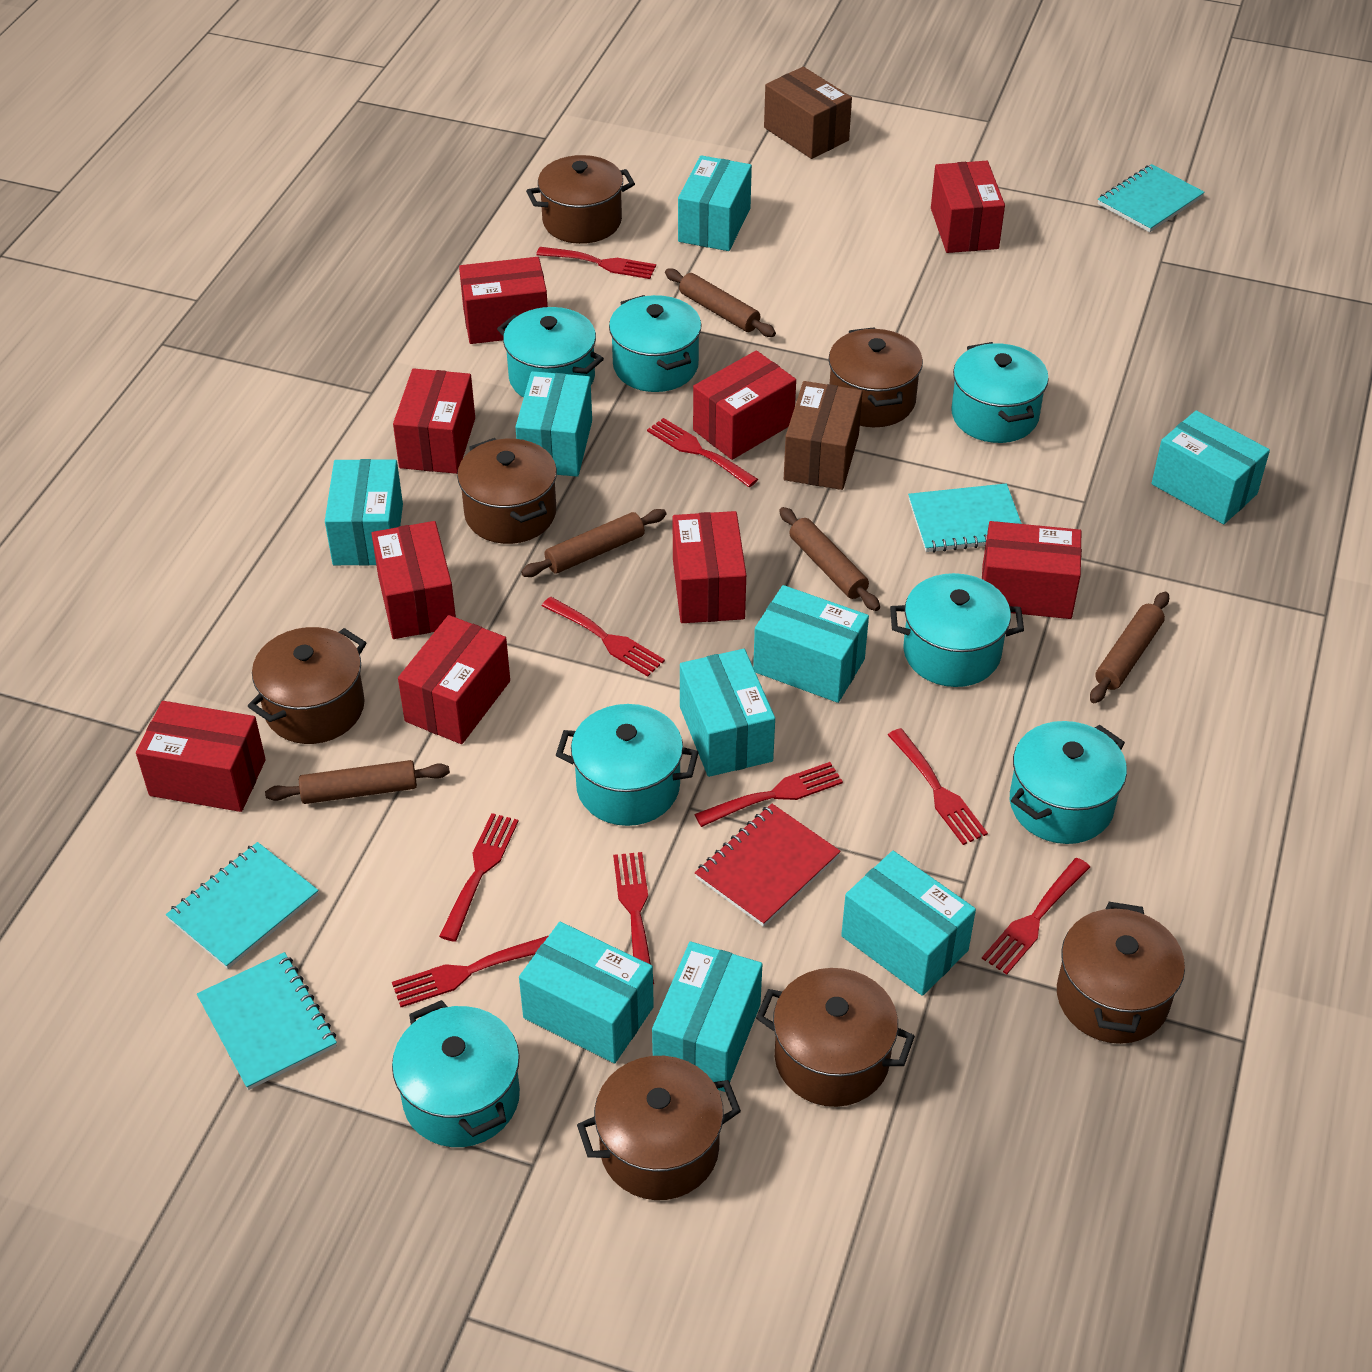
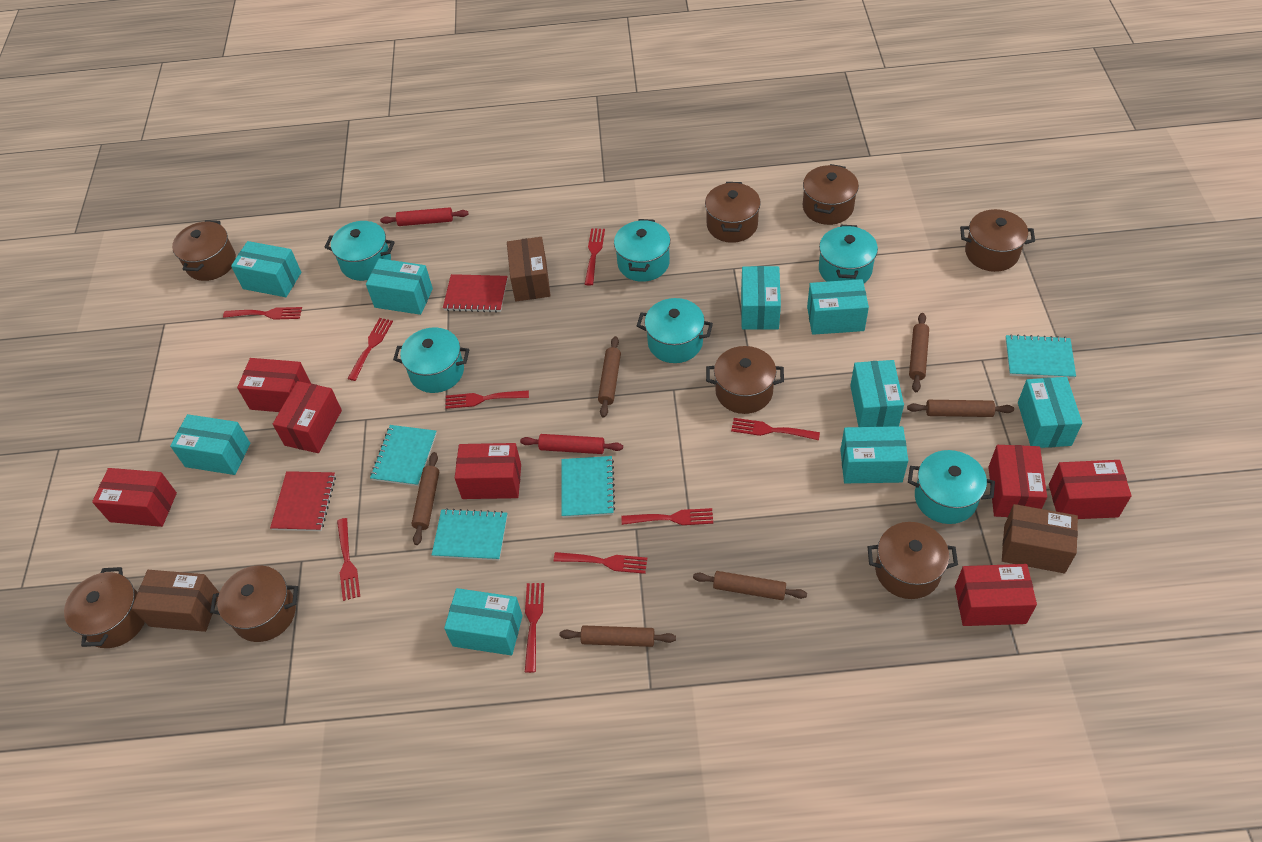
brown box: [764,67,852,159] [784,381,863,490] = 2 -> [132,570,219,632] [507,237,551,301] [1002,504,1078,573] = 3
brown pot: [248,627,366,744] [457,438,557,544] [526,155,635,244] [577,1056,741,1200] [756,968,915,1107] [828,327,923,427] [1057,902,1185,1044] = 7 -> [64,567,145,648] [172,220,236,281] [210,566,298,642] [705,182,761,243] [706,346,784,414] [803,164,859,225] [868,522,958,599] [960,209,1035,272] = 8
brown rolling pin: [265,760,450,804] [521,509,666,577] [665,268,776,337] [779,507,880,611] [1090,592,1169,703] = 5 -> [411,452,439,545] [560,625,676,647] [598,336,621,418] [693,571,807,600] [907,400,1014,417] [909,313,929,392] = 6
red box: [136,701,266,812] [371,521,456,639] [393,368,475,474] [398,615,510,744] [459,257,548,344] [673,511,746,623] [693,350,796,460] [931,161,1005,253] [982,521,1082,619] = 9 -> [92,468,177,527] [237,358,311,412] [273,381,342,453] [455,443,521,499] [955,564,1037,626] [988,445,1047,517] [1049,460,1132,519] = 7
red notebook: [695,804,841,927] = 1 -> [270,471,336,531] [443,274,508,313] = 2
red rolling pin: none = 0 -> [380,207,468,226] [520,434,623,454] = 2
turquoise pot: [392,1000,520,1147] [497,307,604,398] [556,704,699,826] [609,295,701,392] [890,573,1024,687] [951,342,1049,443] [1010,721,1127,844] = 7 -> [324,221,395,281] [393,327,469,393] [614,219,670,282] [637,298,713,363] [819,225,878,283] [908,450,995,524] = 6

